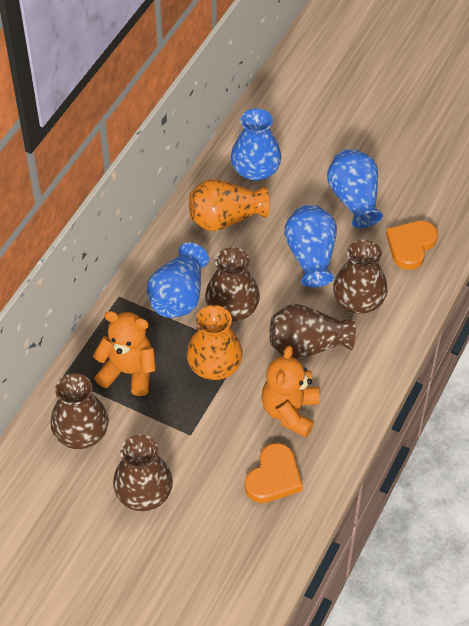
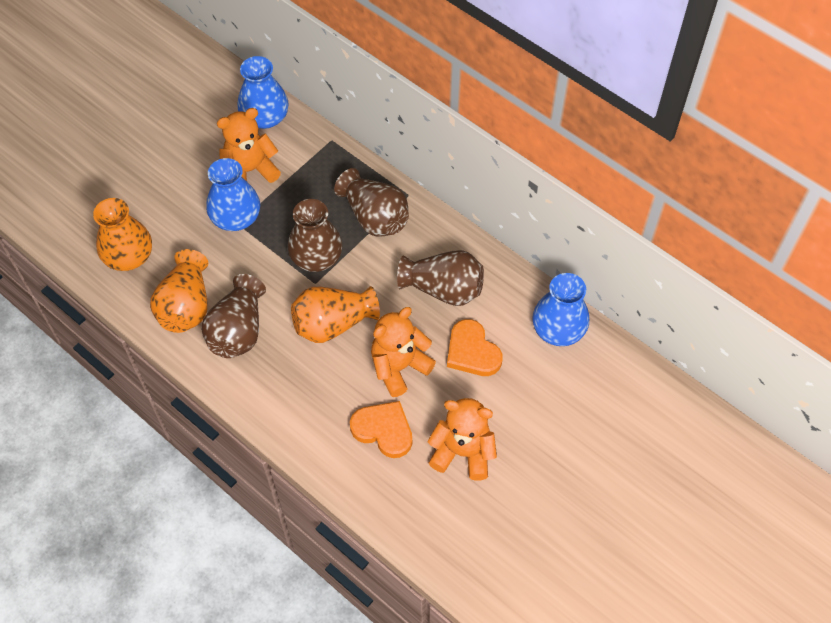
blue vase: [146,243,209,318] [231,108,281,181] [284,205,337,287] [327,149,383,228] = 4 -> [206,158,260,231] [237,56,289,129] [532,273,589,346] = 3
brown vase: [50,373,109,449] [113,434,173,511] [205,247,260,321] [270,304,356,359] [333,240,387,314] = 5 -> [201,274,266,358] [288,199,342,272] [334,168,409,237] [397,250,484,306] = 4
orange teddy bear: [93,311,156,396] [261,346,320,437] = 2 -> [217,108,281,183] [371,307,436,397] [428,398,497,481] = 3
orange vase: [186,305,243,380] [189,179,270,231] = 2 -> [93,198,152,271] [150,249,208,333] [291,286,380,343] = 3

